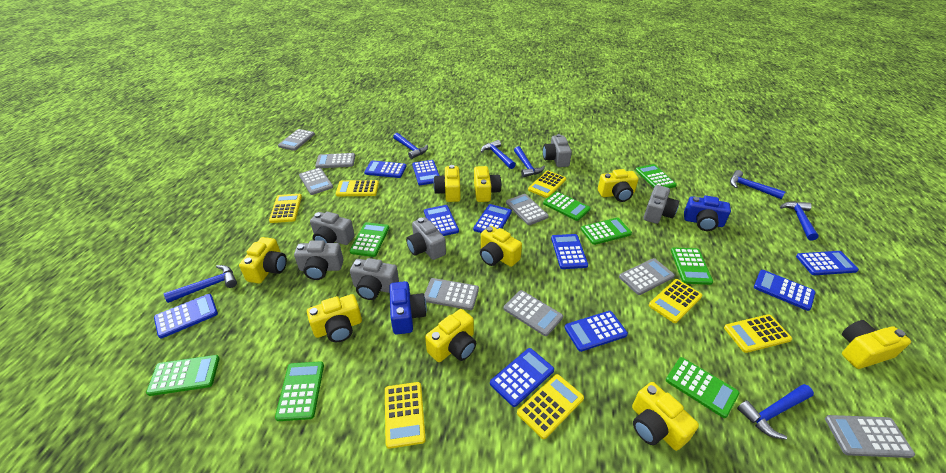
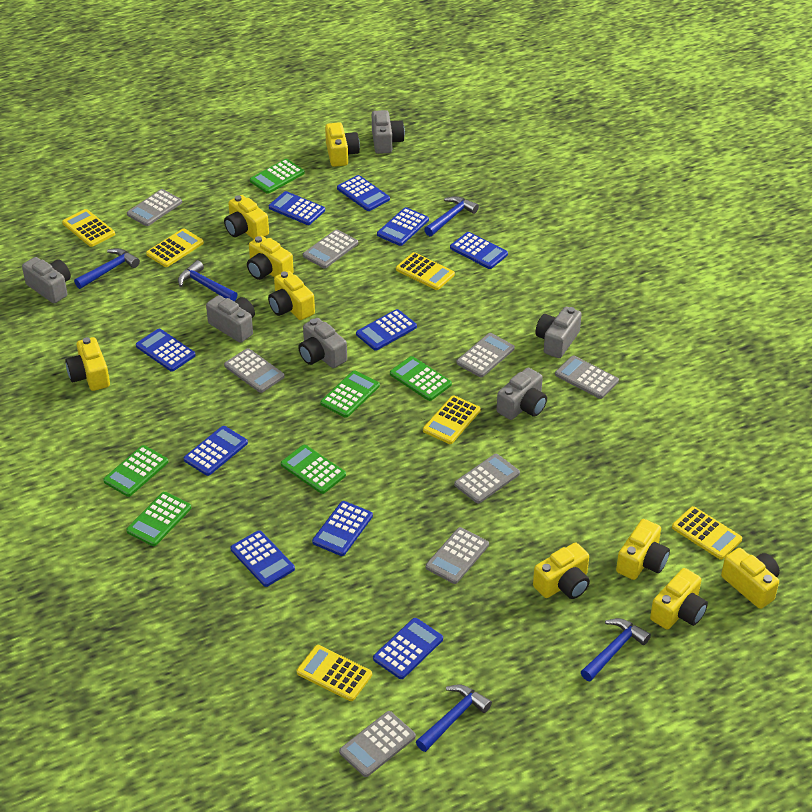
blue camera: [389,281,427,335] [684,196,731,231] = 2 -> none = 0
blue hammer: [163,265,237,303] [393,133,428,159] [481,140,516,169] [514,146,545,177] [730,170,786,199] [737,384,814,440] [780,201,819,241] = 7 -> [74,248,140,289] [178,260,238,301] [416,684,492,752] [424,196,479,236] [581,618,651,681] = 5
green calculator: [146,355,220,396] [275,361,324,421] [350,222,389,257] [543,191,590,221] [581,218,632,245] [636,164,677,188] [666,357,739,418] [671,247,713,285] = 8 -> [103,445,168,497] [126,492,191,546] [250,159,305,194] [281,445,346,494] [321,370,380,418] [390,356,452,401] = 6
yellow calculator: [269,194,302,223] [336,180,379,196] [385,382,426,449] [517,374,584,439] [528,170,566,198] [649,279,703,323] [724,314,792,353] = 7 -> [62,209,115,247] [146,228,204,267] [297,645,372,701] [396,252,455,290] [423,395,481,444] [672,506,742,560] = 6

